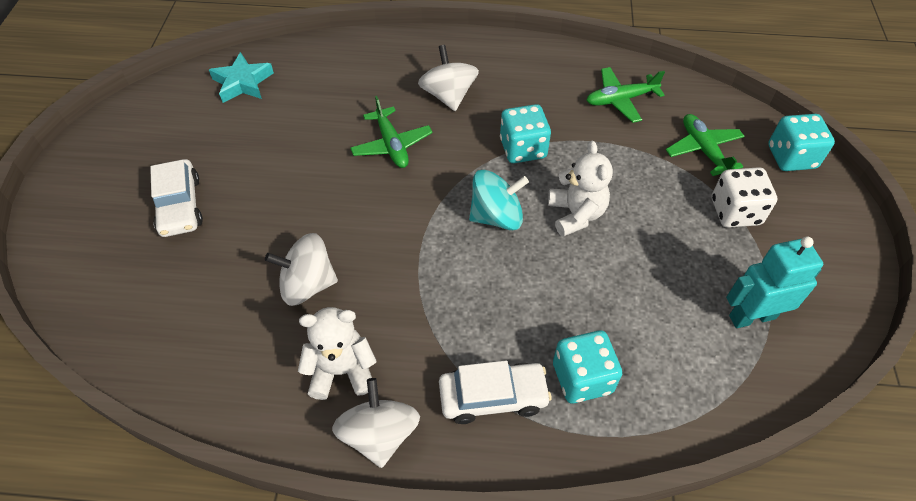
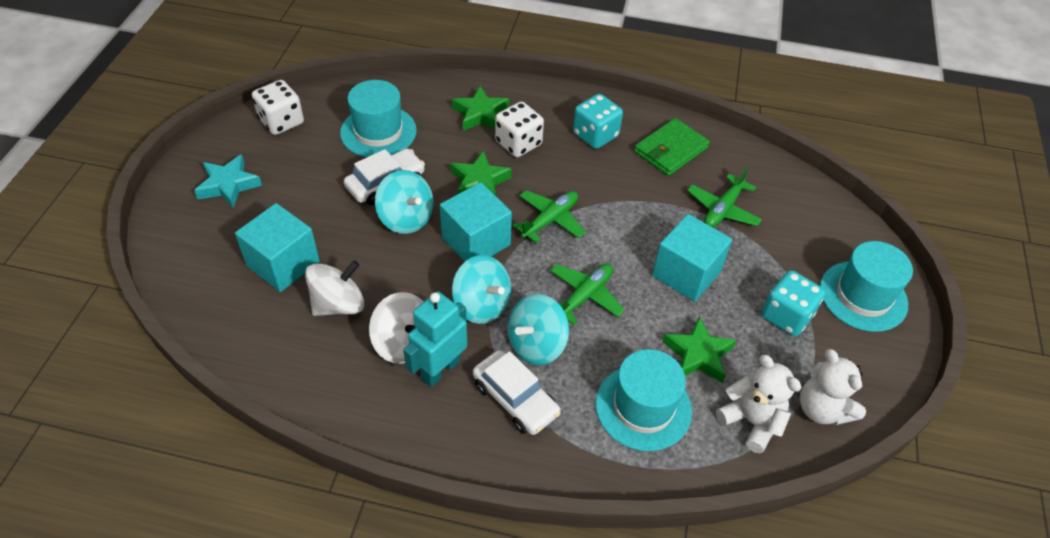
green star: none = 0 -> [450,151,512,196] [452,86,509,131] [663,316,736,383] = 3
green wallet: none = 0 -> [634,118,710,176] = 1
turquoise cube: none = 0 -> [235,203,320,292] [440,182,512,262] [652,214,732,302] = 3
turquoise dice: [500,104,551,163] [553,330,622,403] [768,114,835,171] = 3 -> [573,94,623,149] [761,270,825,336] = 2
turquoise hat: none = 0 -> [340,80,417,157] [595,349,692,451] [820,241,913,332] = 3
turquoise spinning top: [469,170,529,230] = 1 -> [375,170,434,234] [452,255,511,324] [508,294,569,365] = 3
white dice: [712,167,777,228] = 1 -> [252,80,304,135] [495,101,544,157] = 2
white spinning top: [265,233,338,306] [332,378,420,468] [418,45,479,111] = 3 -> [305,260,365,316] [369,292,424,364] = 2

